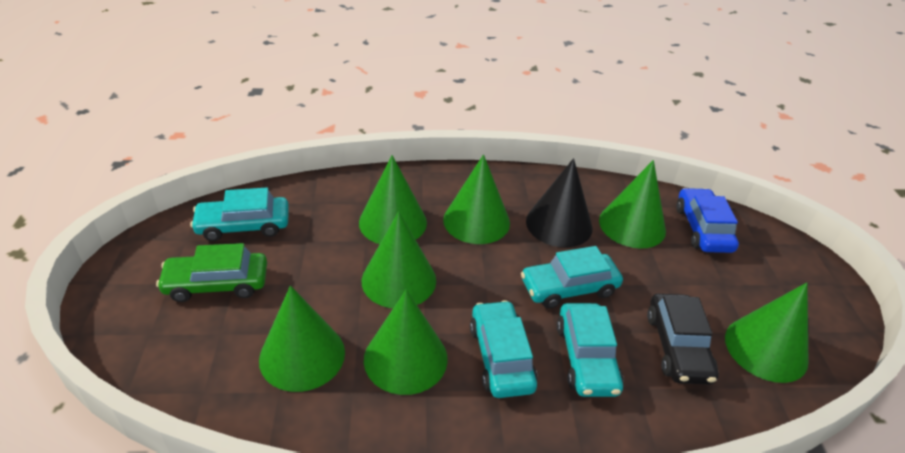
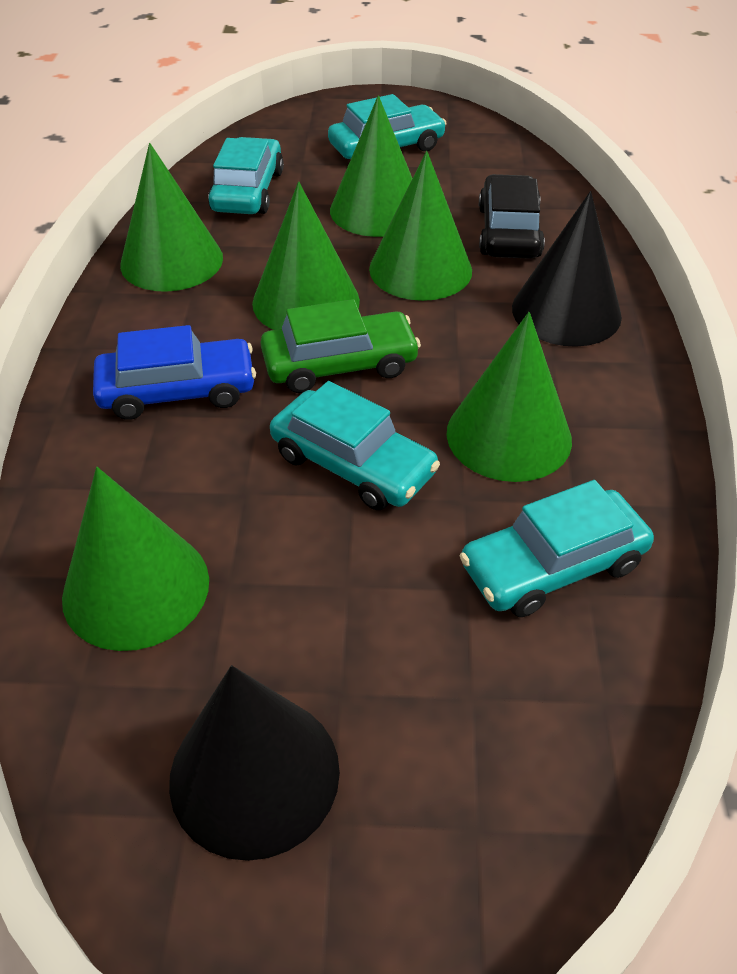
black cone: [526,158,593,247] = 1 -> [169,665,340,861] [512,191,622,347] = 2
green cone: [259,286,345,392] [359,155,427,244] [362,211,436,308] [364,290,448,395] [443,154,510,244] [599,160,666,249] [725,283,809,383] = 7 -> [62,467,209,651] [120,143,223,292] [252,181,360,330] [330,95,413,237] [369,151,472,301] [446,312,572,482] = 6

